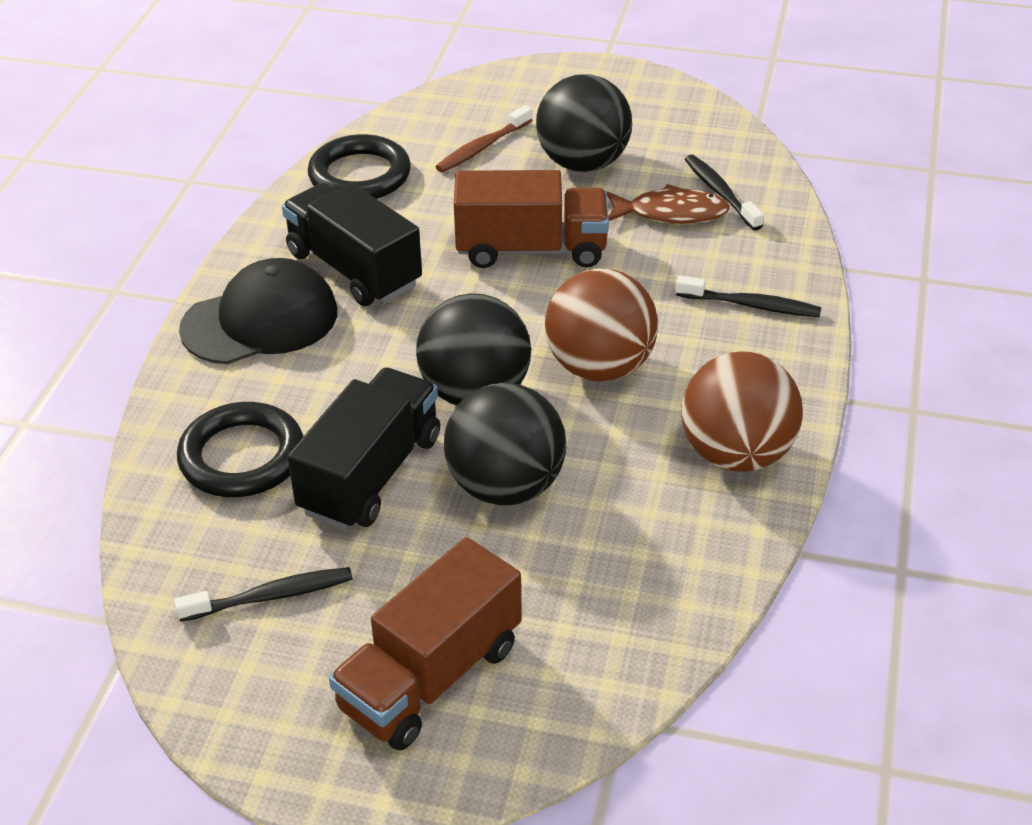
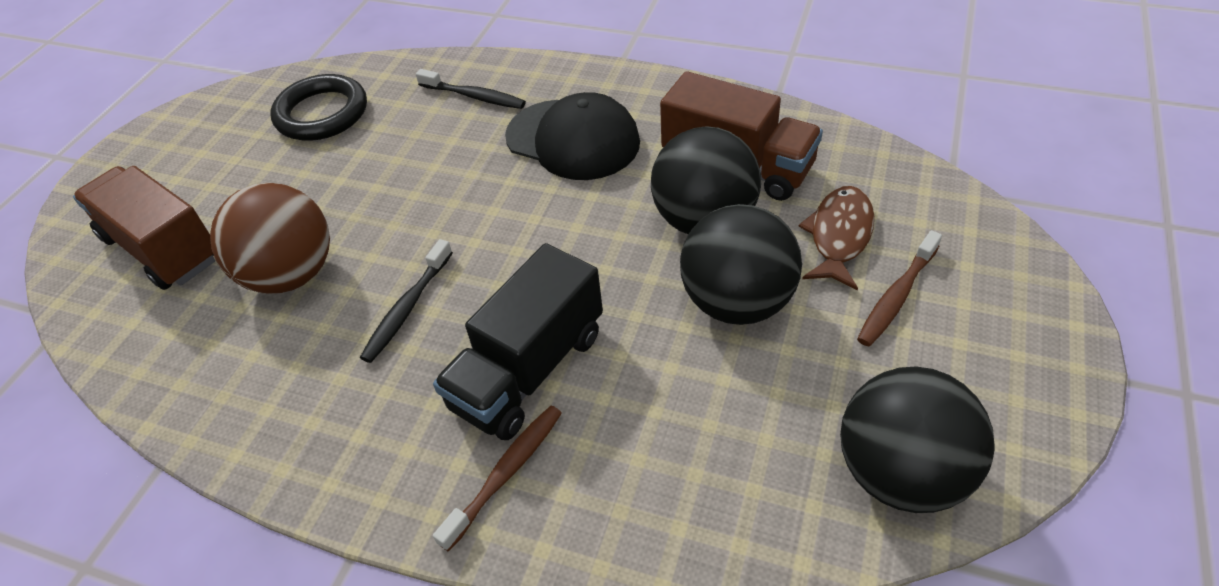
black ring: [177,402,304,497] [308,134,411,199] = 2 -> [270,74,367,141] = 1
black toothbrush: [174,567,353,622] [676,276,822,317] [685,155,764,230] = 3 -> [360,239,453,363] [416,69,526,109] = 2
black truck: [282,183,422,306] [287,367,440,530] = 2 -> [433,243,603,440] = 1
brown ball: [545,268,658,381] [682,351,803,472] = 2 -> [210,183,330,294] = 1
brown toothbrush: [435,105,532,172] = 1 -> [433,406,562,552] [857,230,942,346] = 2

